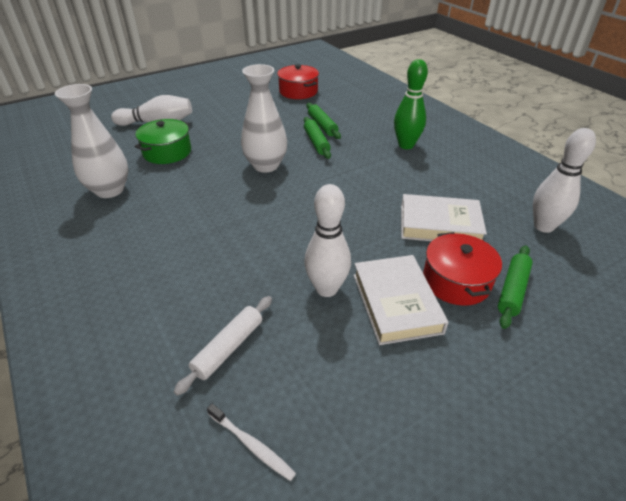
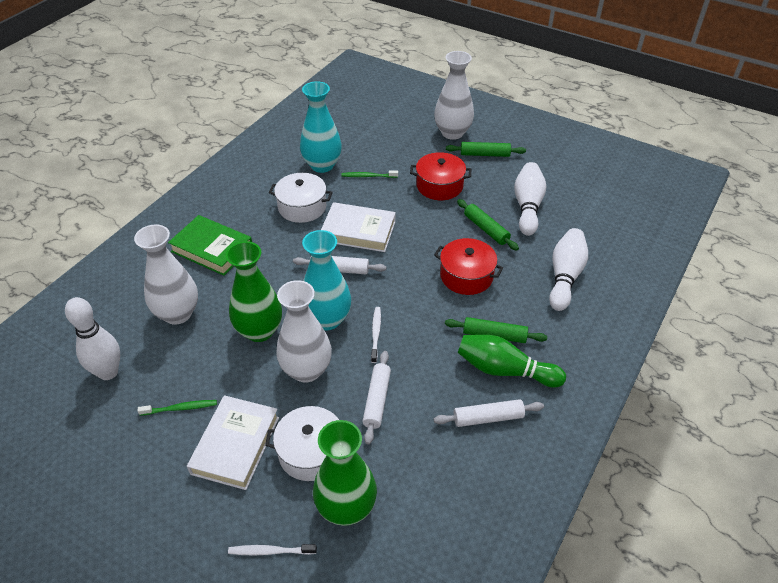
green book: none = 0 -> [168,215,252,276] = 1
green pot: [135,119,191,164] = 1 -> none = 0
green toothbrush: none = 0 -> [138,400,217,416] [342,170,398,178] = 2
green vase: none = 0 -> [226,241,282,342] [313,420,377,526] = 2
turquoise vase: none = 0 -> [300,81,342,173] [302,230,351,330] = 2
white pot: none = 0 -> [265,406,339,481] [269,173,333,223] = 2
white rolling pin: [173,296,272,396] = 1 -> [293,256,386,274] [362,351,391,445] [434,399,544,427] = 3
white toothbrush: [207,404,296,481] = 1 -> [228,544,317,555] [371,307,381,363] = 2
white vase: [55,84,129,198] [241,64,287,173] = 2 -> [134,224,198,325] [276,280,332,383] [434,51,474,140] = 3

